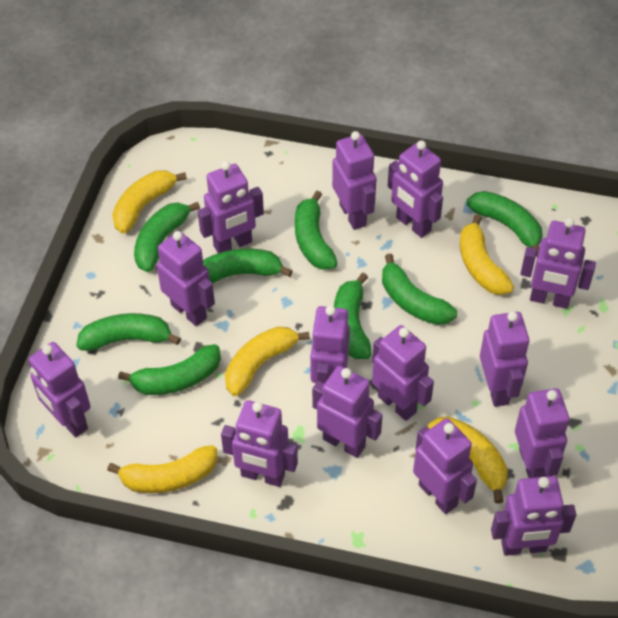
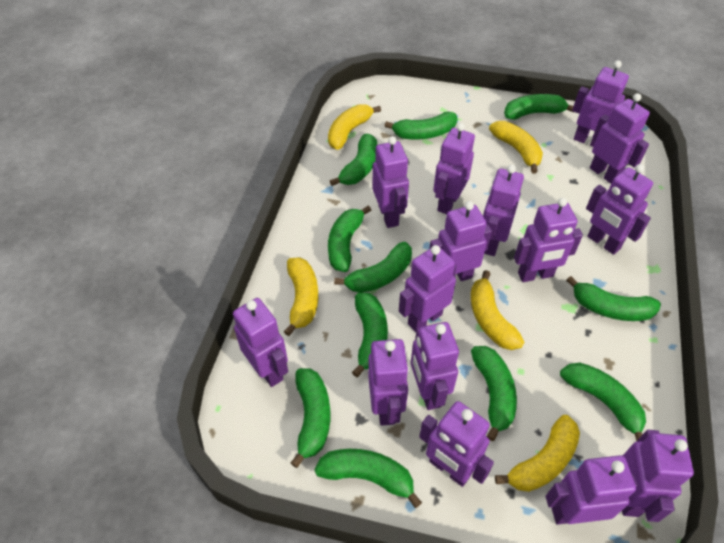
green banana: [76,313,181,351] [118,344,221,395] [134,202,200,272] [203,249,293,284] [295,191,338,270] [334,273,372,359] [382,254,457,325] [466,191,542,257] = 8 -> [290,368,330,468] [314,449,422,508] [328,206,372,272] [330,134,377,186] [334,242,412,293] [352,293,388,377] [384,112,458,140] [471,346,517,441] [504,94,573,120] [560,363,646,441] [566,276,661,321] = 11
purple robot: [29,342,91,438] [157,231,215,326] [198,161,264,253] [221,400,298,487] [310,306,350,384] [312,366,383,458] [332,131,377,230] [372,325,434,421] [388,141,443,238] [413,418,477,514] [480,311,530,407] [491,476,576,556] [515,388,570,478] [520,218,596,309] = 14 -> [233,298,288,387] [368,339,409,426] [372,136,409,228] [399,245,457,332] [411,322,459,410] [419,401,494,487] [429,201,492,281] [433,123,475,214] [483,165,524,256] [514,198,583,282] [546,455,638,524] [572,60,629,147] [586,164,653,255] [590,93,650,184] [622,430,694,522] = 15

